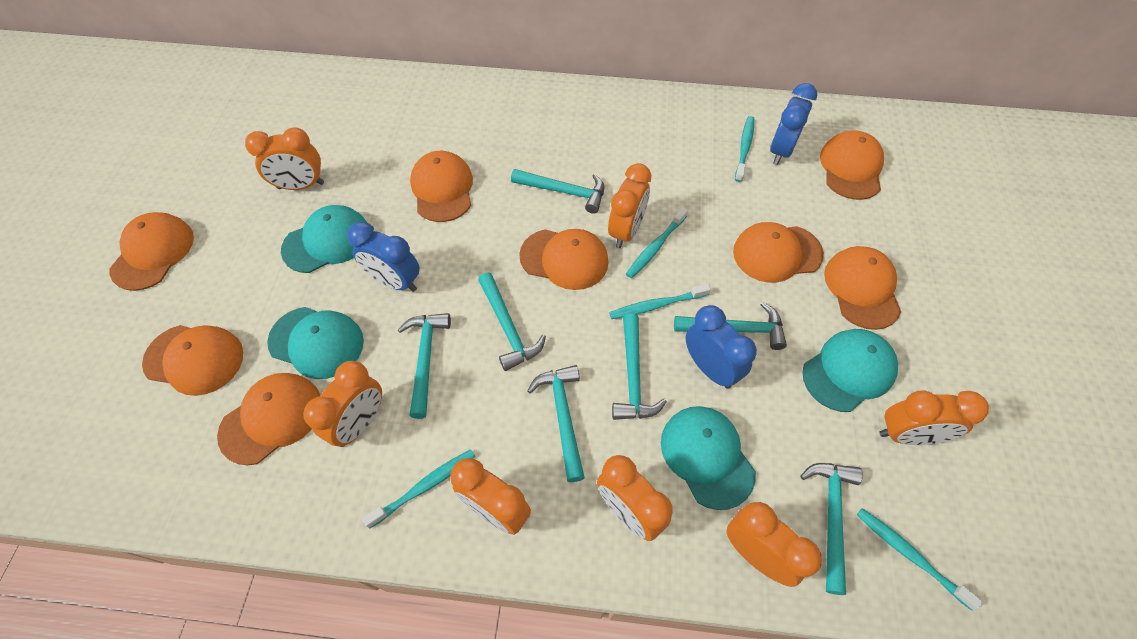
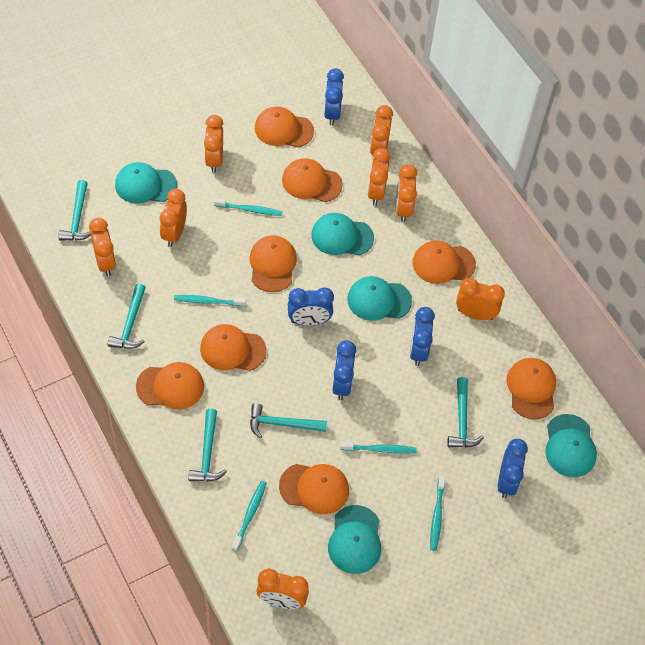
blue clock: [347,222,420,292] [686,305,757,389] [770,83,817,165] = 3 -> [288,287,334,326] [324,69,344,126] [332,340,356,400] [410,307,435,366] [498,439,528,498] = 5
orange clock: [245,127,324,190] [303,361,382,447] [450,458,531,535] [597,455,673,541] [608,163,651,248] [726,502,822,587] [879,391,989,445] = 7 -> [89,218,116,276] [160,189,187,247] [204,115,223,173] [256,568,309,609] [368,148,391,206] [370,105,393,155] [395,164,417,223] [456,278,505,320] = 8
turquoise cap: [267,307,364,379] [281,205,367,273] [661,406,756,510] [802,329,898,412] = 4 -> [115,162,177,204] [311,213,374,255] [328,505,381,574] [347,276,412,321] [545,414,597,477] = 5
turquoise hammer: [398,313,451,419] [478,273,546,371] [511,169,604,214] [527,365,585,482] [612,314,667,420] [674,302,787,350] [800,463,863,595] = 7 -> [58,180,91,241] [108,283,146,349] [189,409,227,482] [250,403,327,439] [447,377,484,447] = 5

